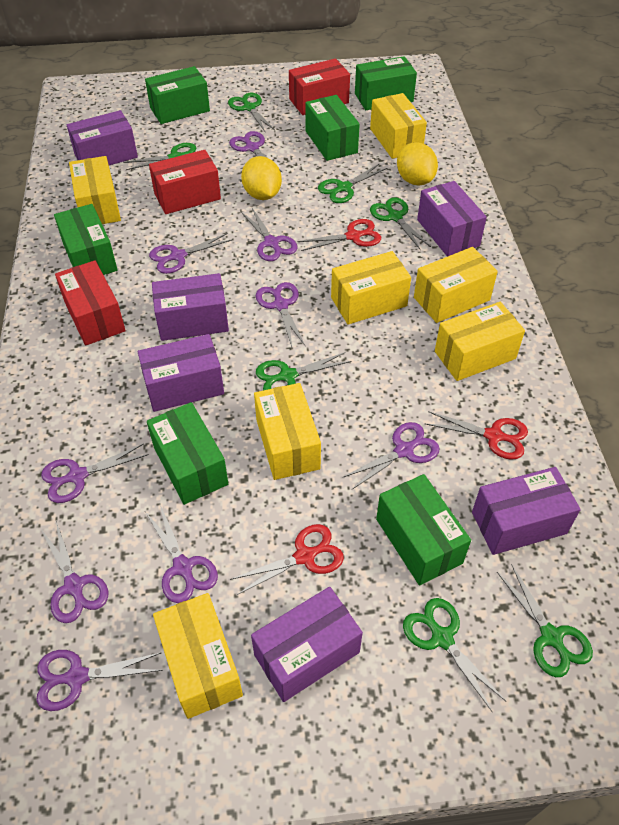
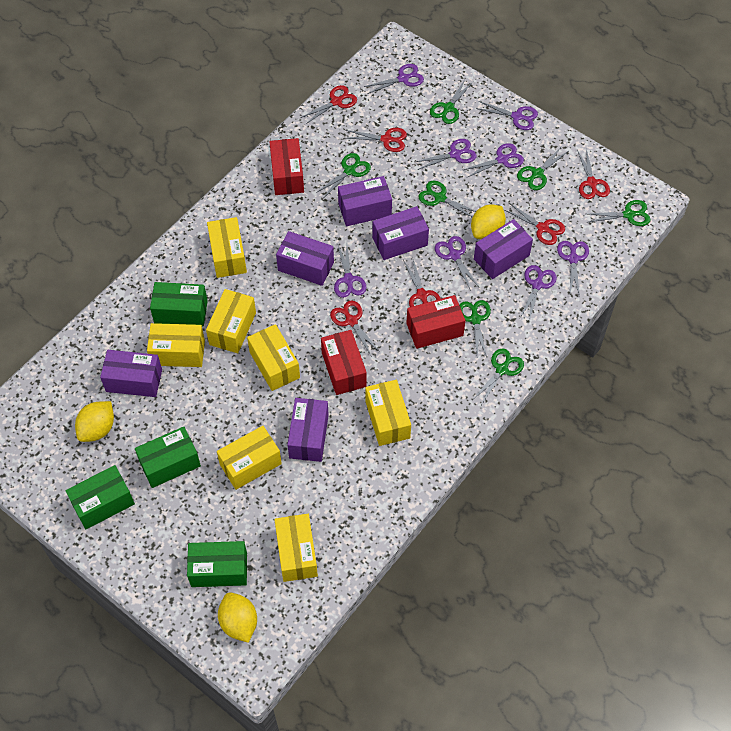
green box: [54,204,118,275] [145,66,210,124] [147,402,228,505] [305,95,360,161] [355,56,417,110] [376,474,471,585] = 6 -> [65,465,135,529] [135,427,201,488] [150,282,208,327] [187,541,247,587] = 4
purple scissors: [36,650,163,711] [41,444,149,503] [41,521,108,623] [145,505,218,603] [149,233,233,274] [229,131,282,172] [241,208,298,261] [256,282,306,347] [344,422,440,489] = 9 -> [334,244,366,298] [364,64,424,94] [415,139,477,170] [435,236,480,291] [464,143,524,177] [476,101,538,130] [520,265,557,321] [557,241,589,297] = 8
red scissors: [230,524,344,595] [297,219,381,251] [424,411,528,460] = 3 -> [300,85,357,124] [330,301,380,357] [346,128,407,152] [403,259,441,307] [503,203,565,245] [577,148,610,199] = 6
yellow lemon: [241,156,282,200] [397,142,438,186] = 2 -> [75,401,114,442] [218,593,257,643] [471,204,506,239] = 3

